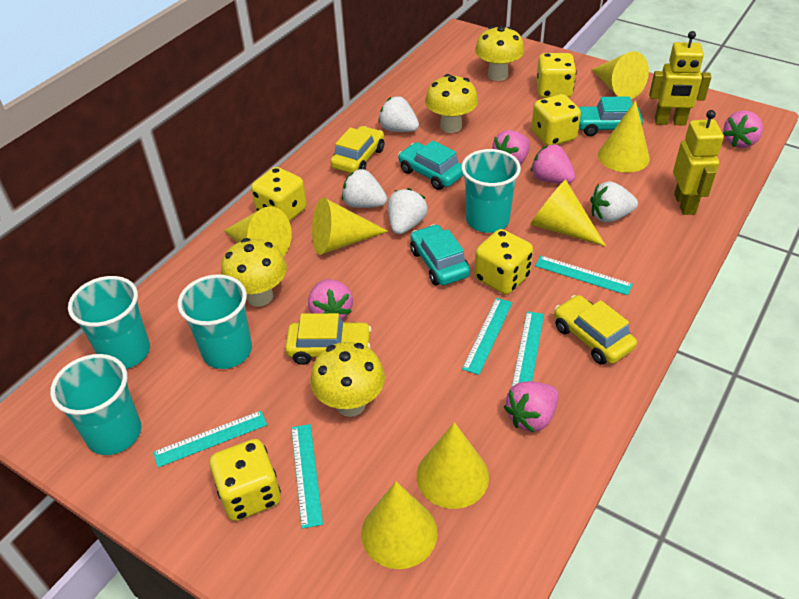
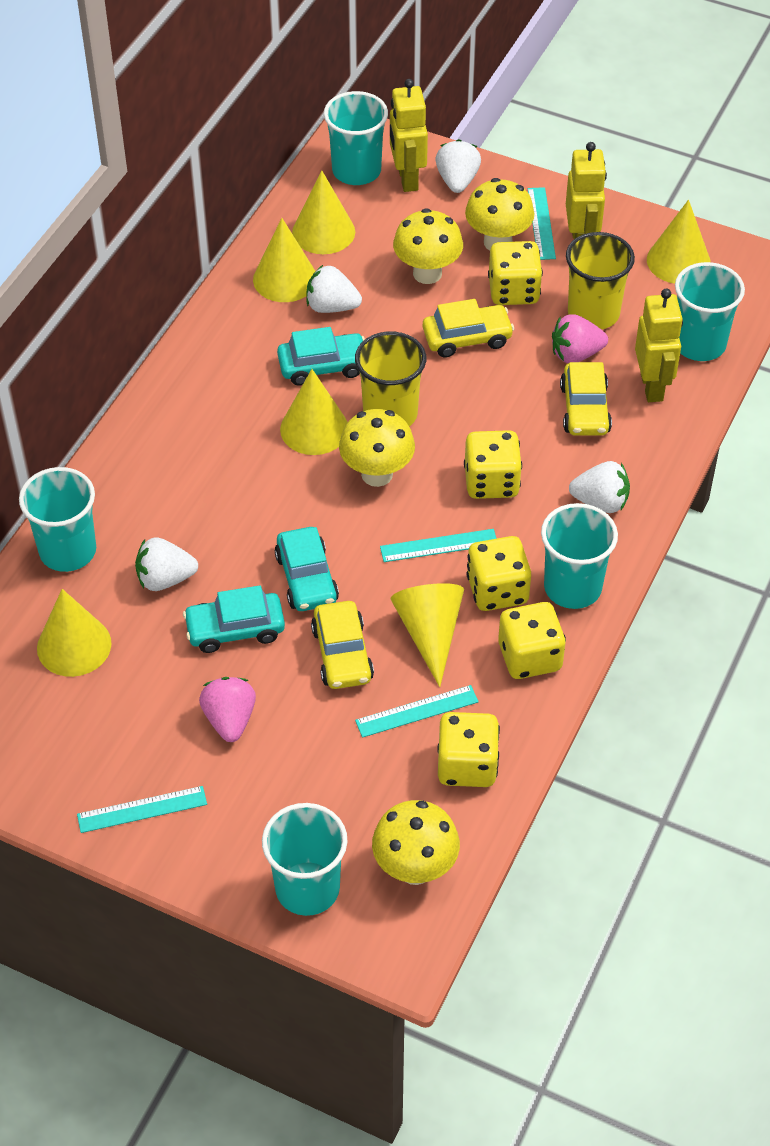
pink strawberry: [308,279,353,320] [492,130,530,164] [504,381,559,432] [531,144,576,184] [723,110,763,148] = 5 -> [199,677,256,742] [552,314,608,363] = 2
turquoise cup: [50,354,141,455] [68,276,150,369] [178,275,252,369] [461,149,521,233] = 4 -> [19,467,96,572] [262,803,348,916] [324,91,388,185] [541,503,618,609] [675,262,745,361] = 5
turquoise ruler: [153,411,267,468] [291,424,323,529] [462,298,512,375] [512,311,544,387] [535,256,633,295] = 5 -> [77,786,207,833] [355,685,479,738] [380,529,497,562] [528,187,556,260] = 4
yellow cone: [224,206,292,257] [312,198,388,255] [361,482,438,569] [417,422,489,509] [530,179,606,246] [592,51,649,99] [598,100,650,173] = 7 -> [37,589,112,677] [253,218,315,302] [280,369,348,455] [292,170,355,254] [391,583,464,687] [647,200,711,284] = 6
yellow cup: none = 0 -> [355,331,426,427] [566,232,635,330] = 2
yellow robot: [649,31,711,126] [673,110,724,215] = 2 -> [390,79,428,192] [566,142,607,239] [635,289,683,402] = 3

